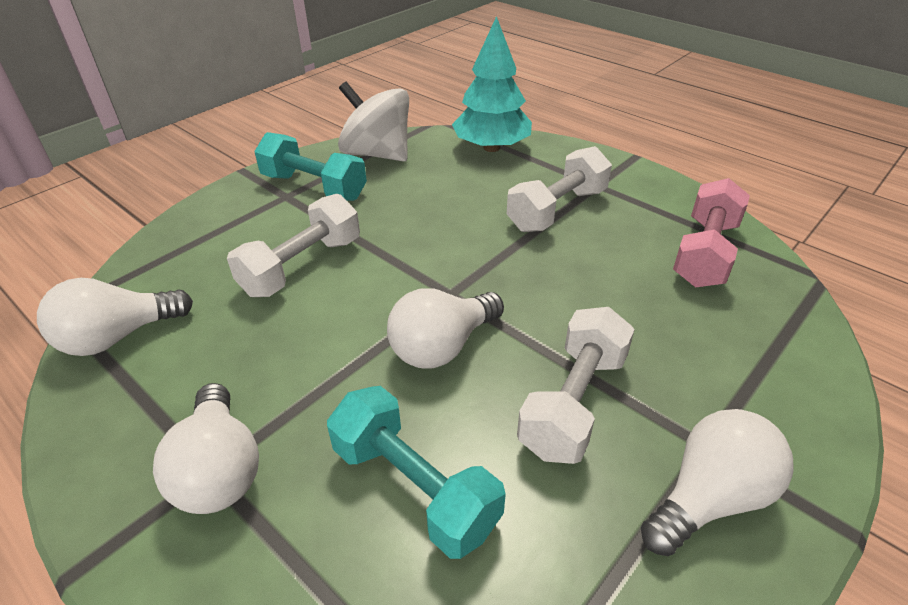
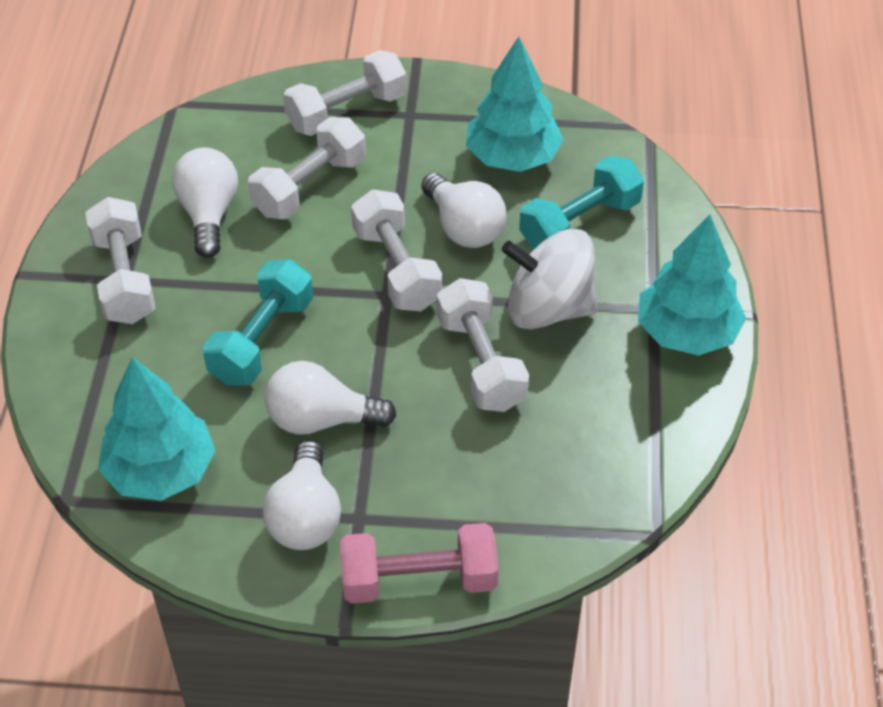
turquoise tree: [452,16,532,152] = 1 -> [98,357,216,501] [466,37,564,172] [638,215,746,356] = 3
white dumbbell: [227,194,360,297] [507,146,612,232] [517,307,635,464] = 3 -> [85,197,156,324] [248,117,366,219] [283,50,407,136] [351,189,442,311] [437,278,529,412] = 5

